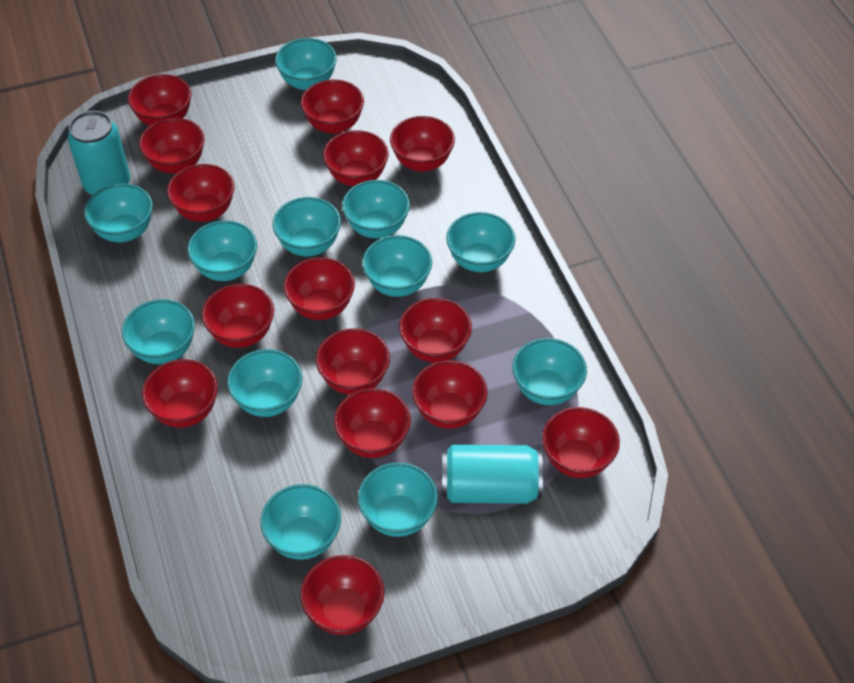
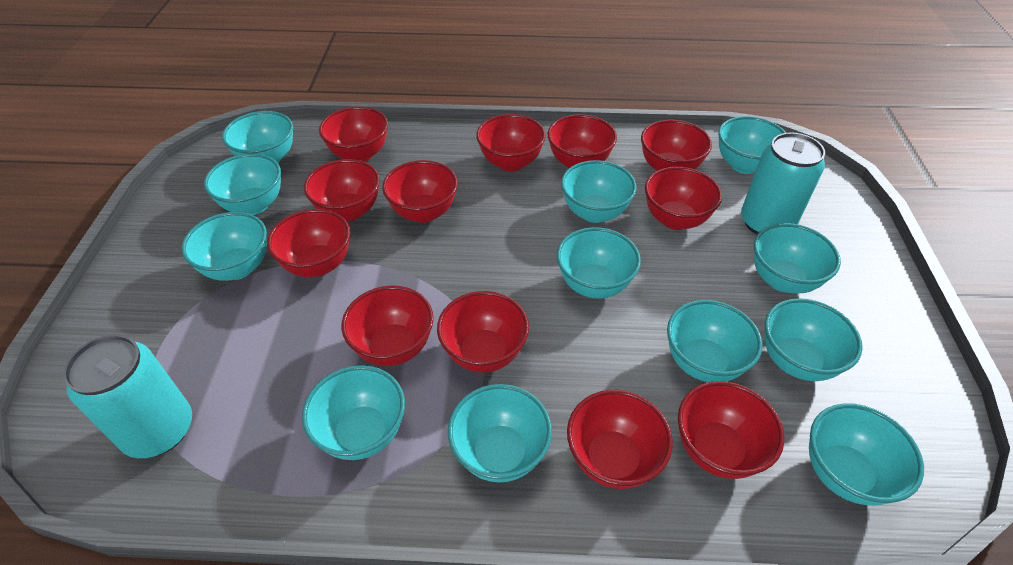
red bowl: [128,74,191,126] [139,118,205,174] [142,359,218,428] [167,164,234,222] [202,284,274,348] [284,257,355,320] [301,79,364,134] [301,555,384,635] [316,328,390,395] [323,130,389,187] [334,388,411,458] [390,116,455,172] [399,298,472,363] [412,360,487,429] [542,407,620,478] = 15 -> [267,209,350,277] [304,159,380,221] [319,106,388,162] [341,286,434,366] [382,160,458,223] [437,291,529,372] [476,114,546,172] [548,114,617,168] [567,390,673,489] [641,120,712,171] [645,167,722,230] [678,381,785,479] = 12

